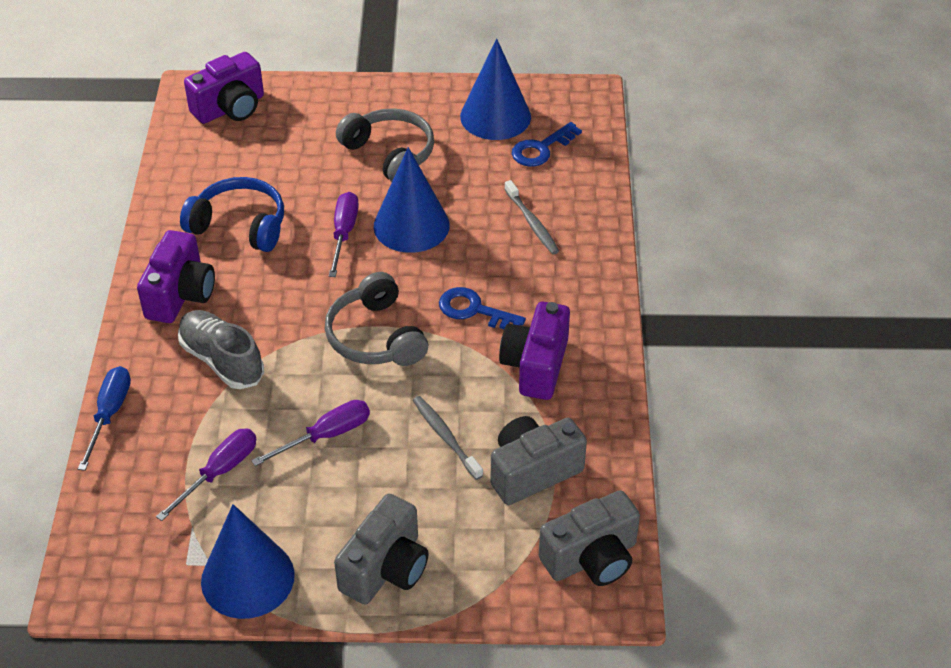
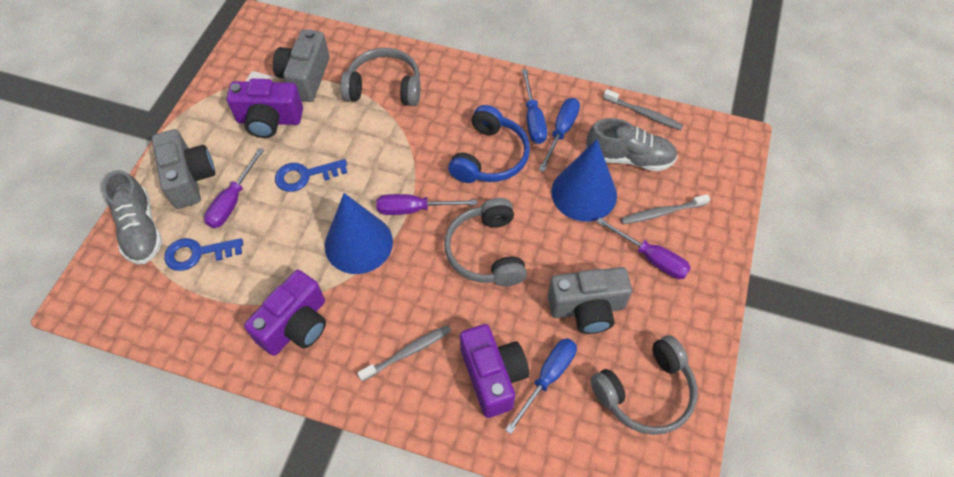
blue cone: [201,504,295,619] [374,147,450,253] [460,38,531,140] = 3 -> [325,193,393,274] [551,139,617,222] = 2
blue screwdriver: [78,366,131,471] = 1 -> [505,338,577,434] [522,69,547,144] [539,98,580,172] = 3
grey headphones: [325,272,428,366] [336,108,434,182] = 2 -> [340,48,421,106] [444,198,527,286] [590,335,697,435] = 3
grey shoe: [178,310,264,389] = 1 -> [103,170,162,264] [586,118,678,171] = 2
grey toothbrush: [413,396,483,480] [504,180,559,254] = 2 -> [357,325,451,382] [603,89,683,130] [621,194,710,224] = 3

